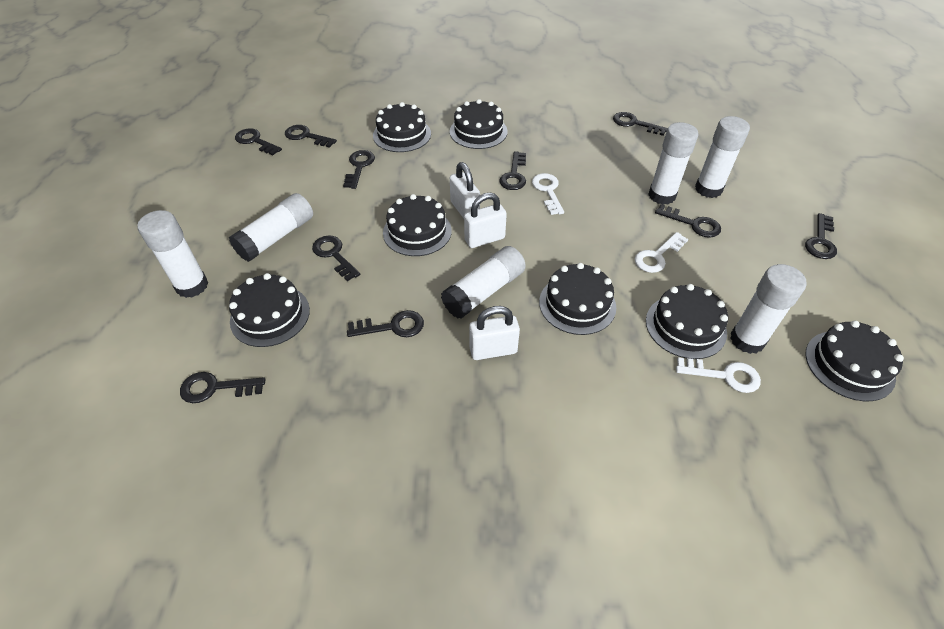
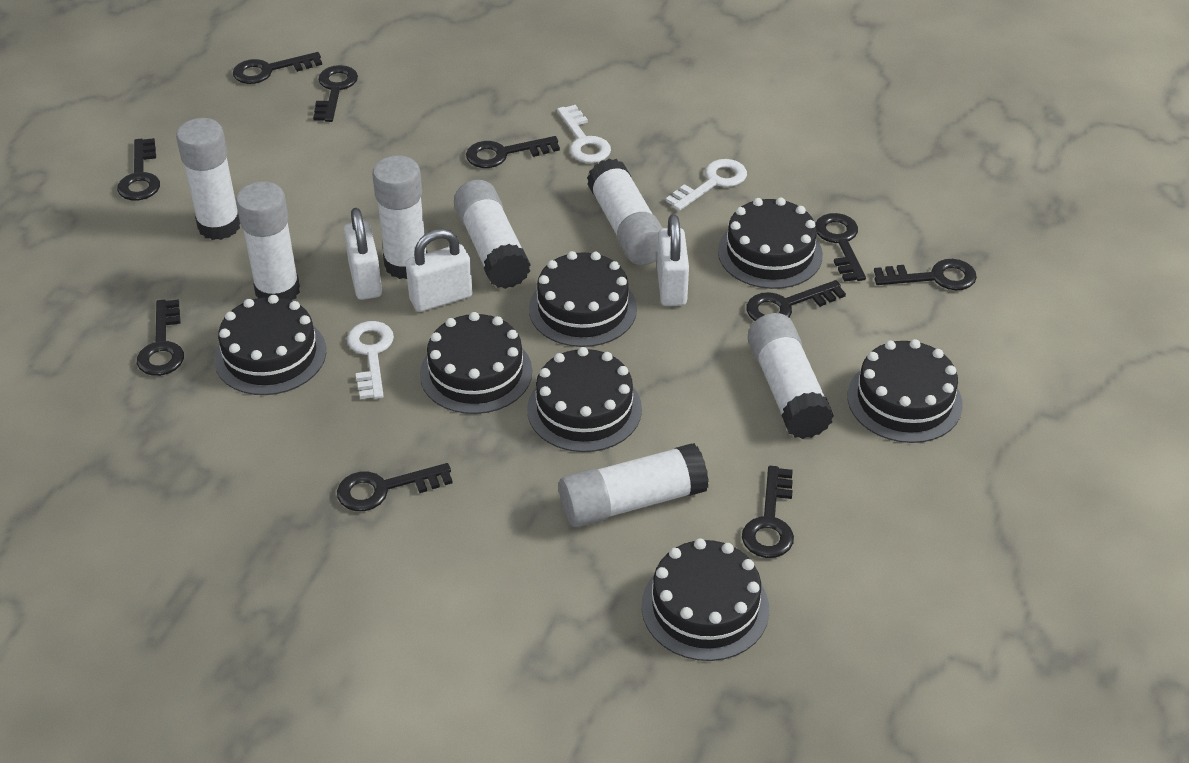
white glue stick: [137,210,208,298] [229,193,313,262] [441,246,526,319] [648,122,698,205] [695,116,750,198] [730,264,806,354] = 6 -> [176,118,240,240] [236,181,300,300] [372,155,427,279] [454,180,531,289] [559,443,709,528] [587,158,663,265] [748,313,834,439] = 7

